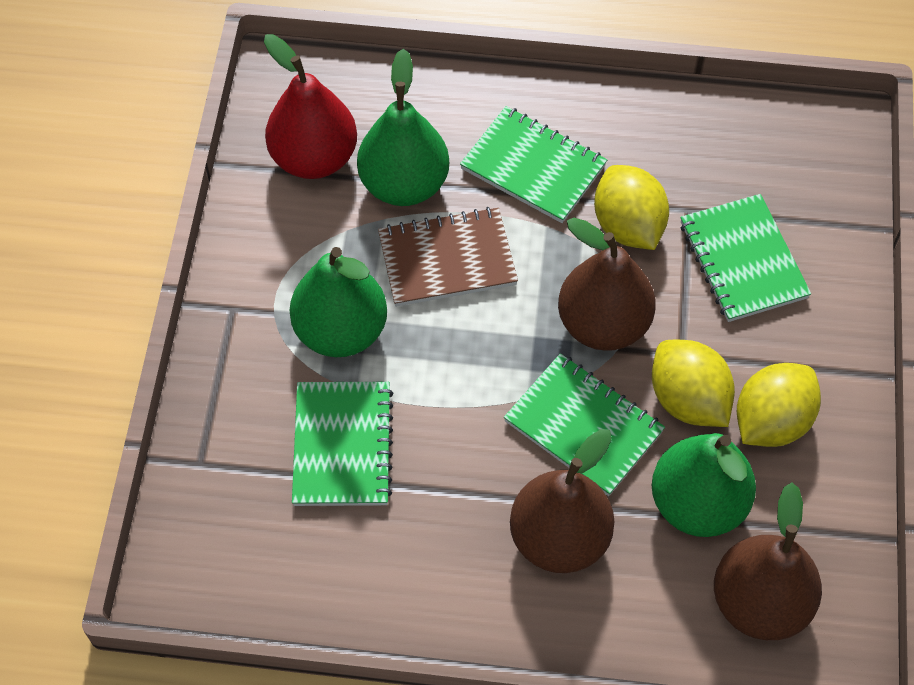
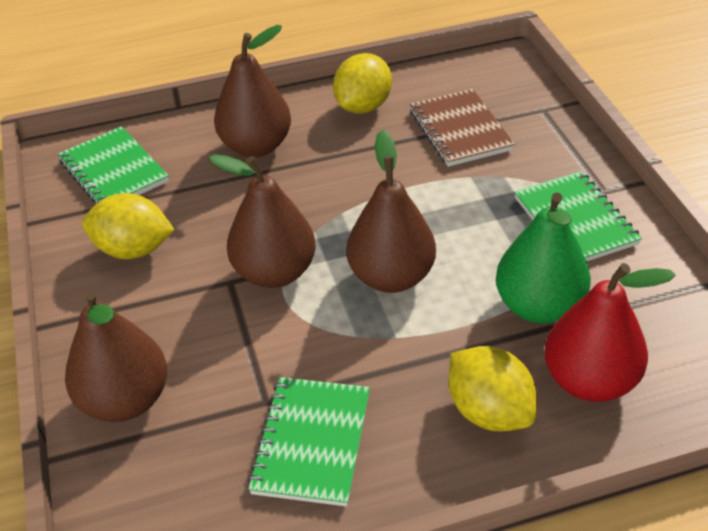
brown pear: [510,429,614,573] [558,218,656,351] [714,482,822,640] = 3 -> [65,290,167,422] [209,154,316,288] [214,25,291,157] [347,129,436,293] = 4
green notebook: [292,382,394,506] [460,106,607,223] [504,353,665,496] [680,194,811,322] = 4 -> [58,126,169,205] [248,377,370,507] [514,171,642,261] = 3
green pear: [290,247,387,357] [357,49,449,206] [652,433,756,537] = 3 -> [496,193,591,324] = 1

